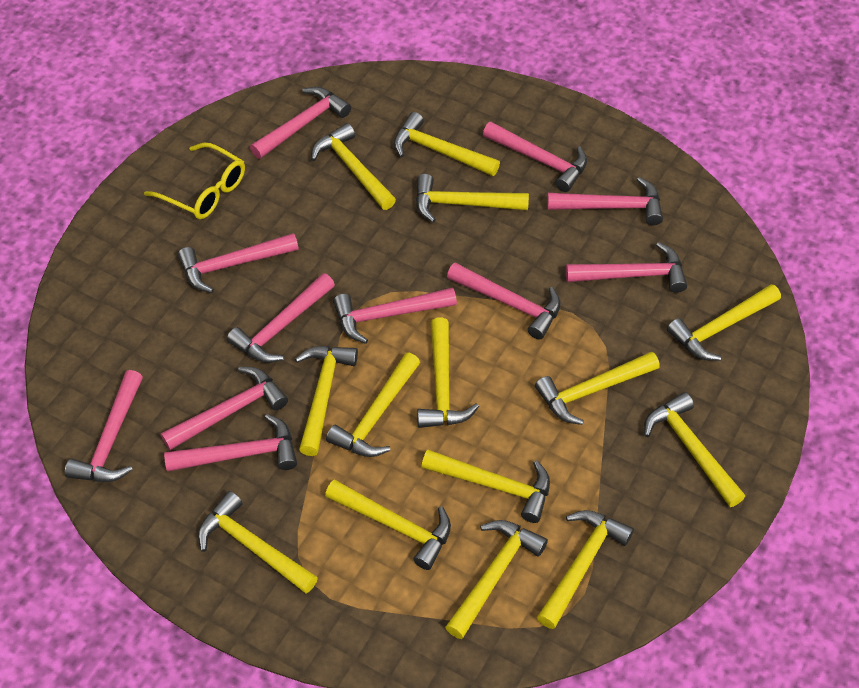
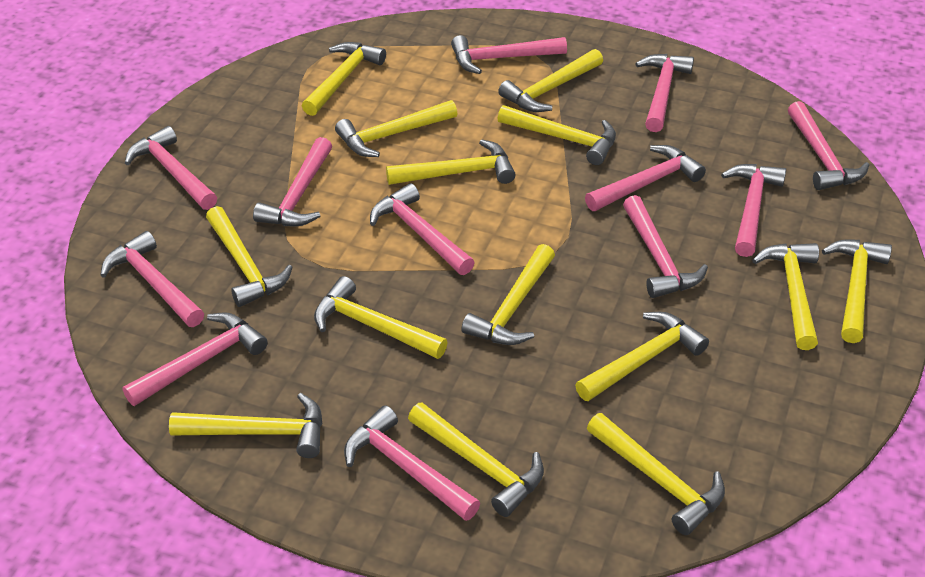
pink hammer: [65,370,143,482] [161,367,288,450] [164,414,297,472] [178,233,299,293] [227,273,335,363] [250,87,351,159] [333,288,457,344] [447,263,561,340] [483,122,587,192] [547,177,663,225] [566,242,687,293] = 11 -> [100,231,204,327] [123,312,268,406] [125,126,217,210] [253,137,332,226] [344,405,480,521] [370,183,475,275] [451,35,567,74] [585,145,706,211] [623,195,708,298] [635,54,694,132] [721,164,786,257] [788,101,869,190] = 12
yellow glasses: [144,142,245,219] = 1 -> none = 0

